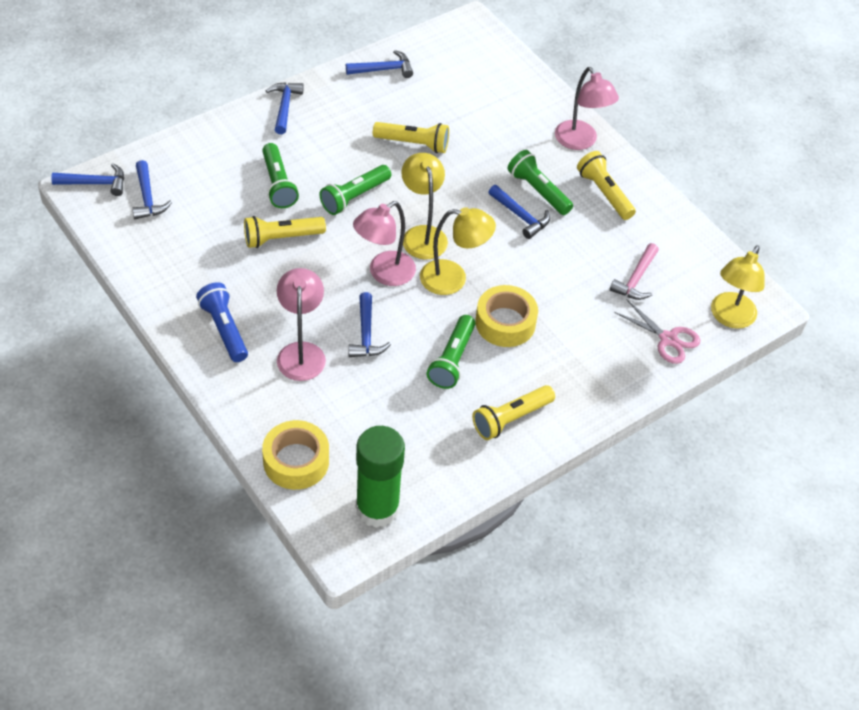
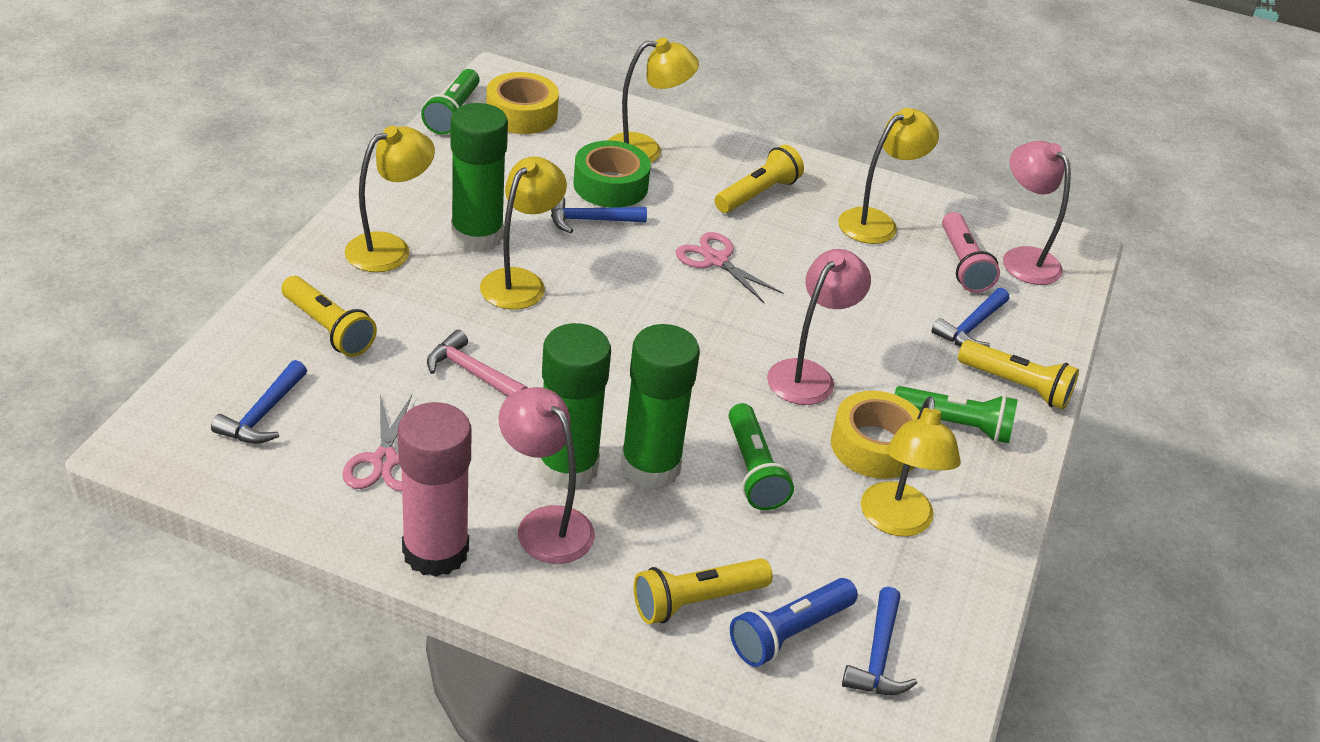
blue hammer: [51,163,124,196] [132,160,172,219] [266,82,304,134] [346,50,413,78] [348,292,391,357] [488,185,550,239] = 6 -> [211,360,307,444] [551,197,647,233] [842,587,917,695] [932,288,1009,347] = 4
green flashlight: [262,143,299,208] [319,165,391,215] [427,315,475,389] [507,150,573,215] = 4 -> [421,69,480,135] [728,403,794,510] [895,386,1018,443] = 3
green glue stick: [356,426,405,528] = 1 -> [450,103,508,252] [537,323,611,489] [620,324,700,489] = 3
green tape: none = 0 -> [573,140,651,208] = 1
pink flashlight: none = 0 -> [942,212,1000,293] = 1
pink glue stick: none = 0 -> [398,402,472,577] = 1
pink scissors: [614,300,700,364] = 1 -> [342,394,412,491] [676,232,783,303] = 2
yellow lamp: [401,153,448,260] [420,207,496,295] [711,245,765,329] = 3 -> [345,126,435,272] [480,157,567,310] [607,38,699,163] [838,108,939,244] [861,396,961,537] = 5

